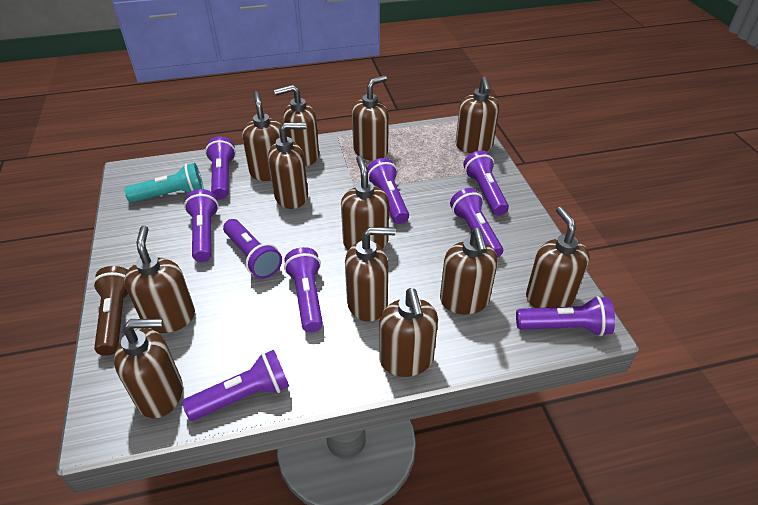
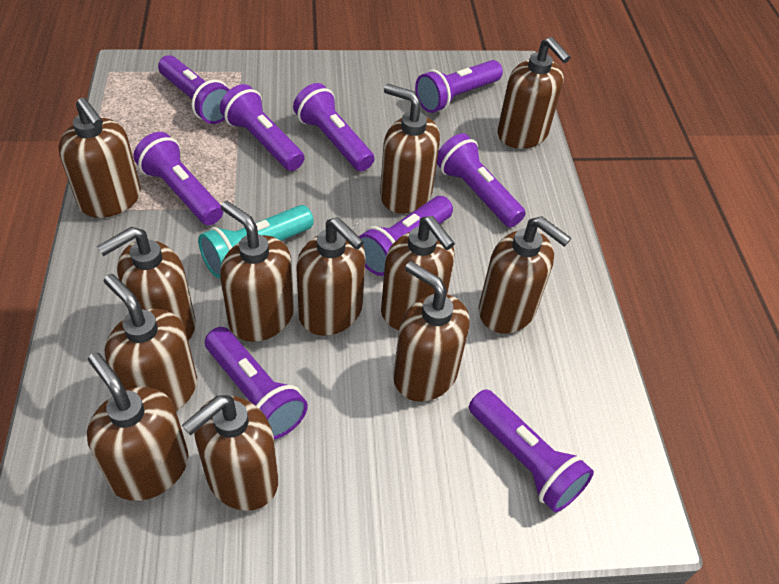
brown flashlight: [93,266,128,356] = 1 -> none = 0

